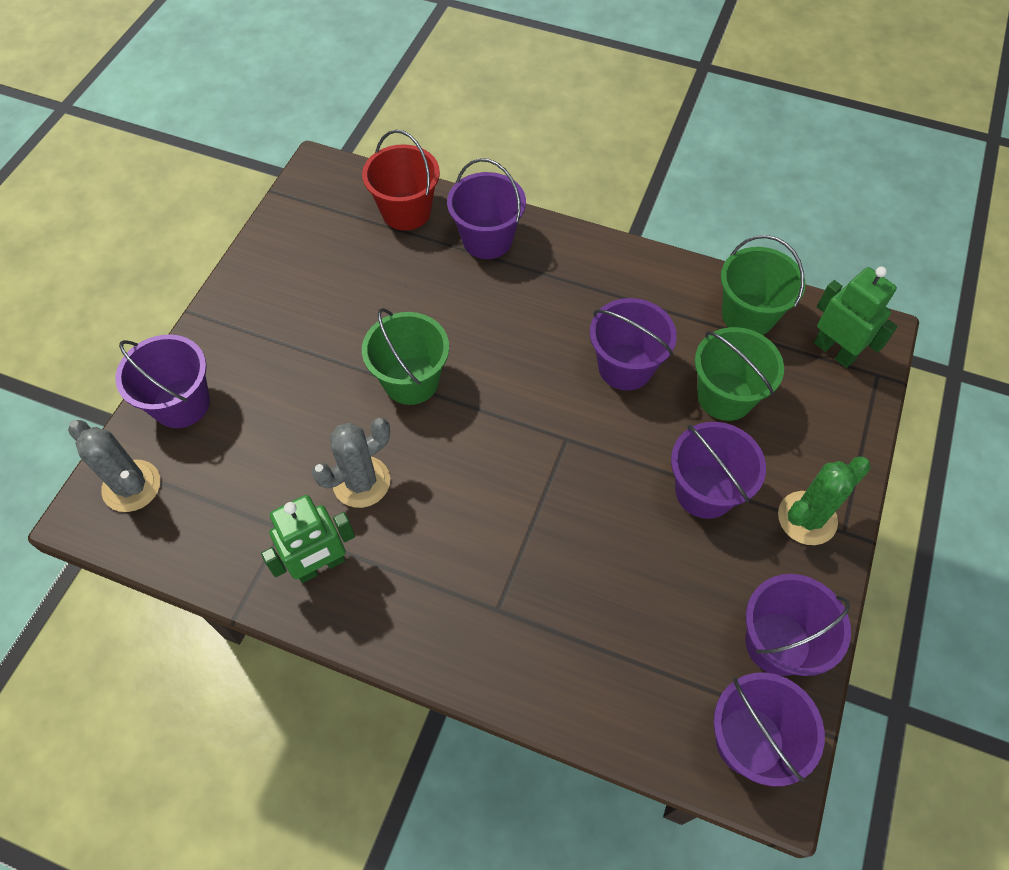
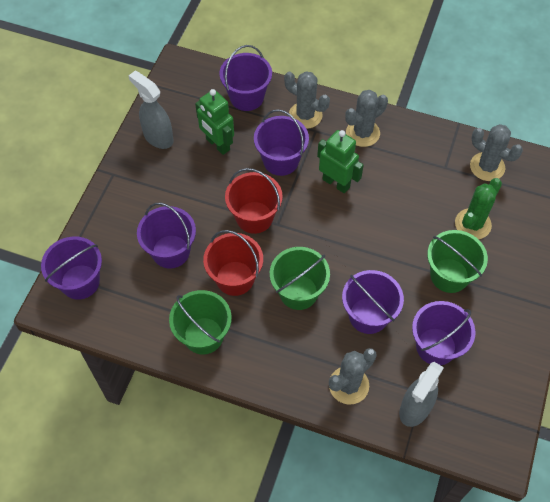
grey cactus: [68,420,160,512] [312,418,390,508] = 2 -> [284,71,330,129] [329,348,377,405] [345,90,388,147] [470,124,523,181] = 4
grey spray bottle: none = 0 -> [129,71,173,149] [399,362,444,427] = 2
red bucket: [362,130,440,231] = 1 -> [203,230,263,296] [225,168,283,234] = 2

